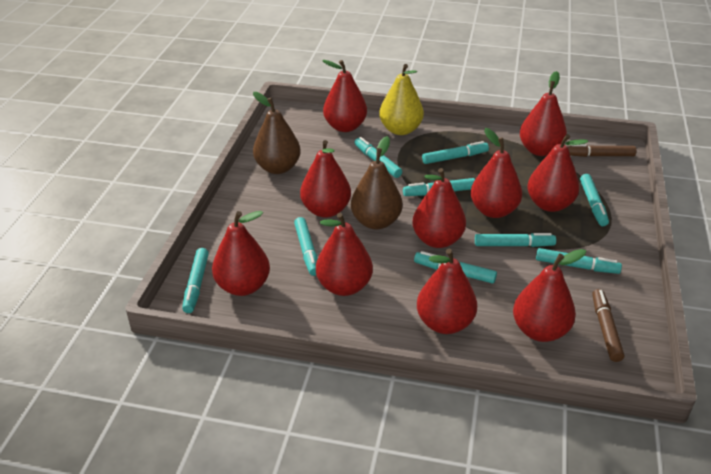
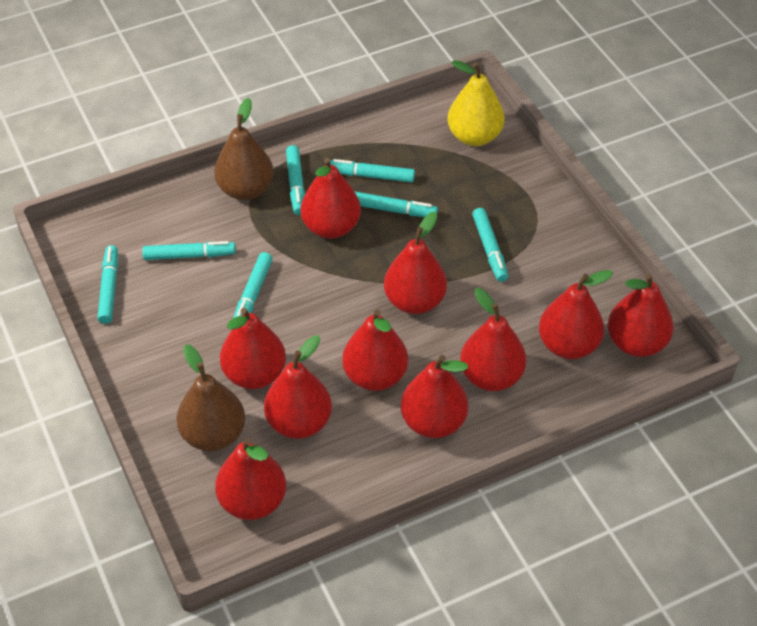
brown marker: [567,144,636,157] [592,289,624,362] = 2 -> none = 0
turquoise marker: [182,248,209,313] [294,217,318,276] [354,137,402,178] [403,178,475,196] [414,251,497,284] [422,141,489,164] [475,233,556,247] [536,248,622,274] [580,174,609,226] = 9 -> [97,245,118,324] [142,241,236,260] [233,252,273,318] [286,145,305,215] [330,159,415,183] [354,191,438,217] [472,208,508,282] = 7

